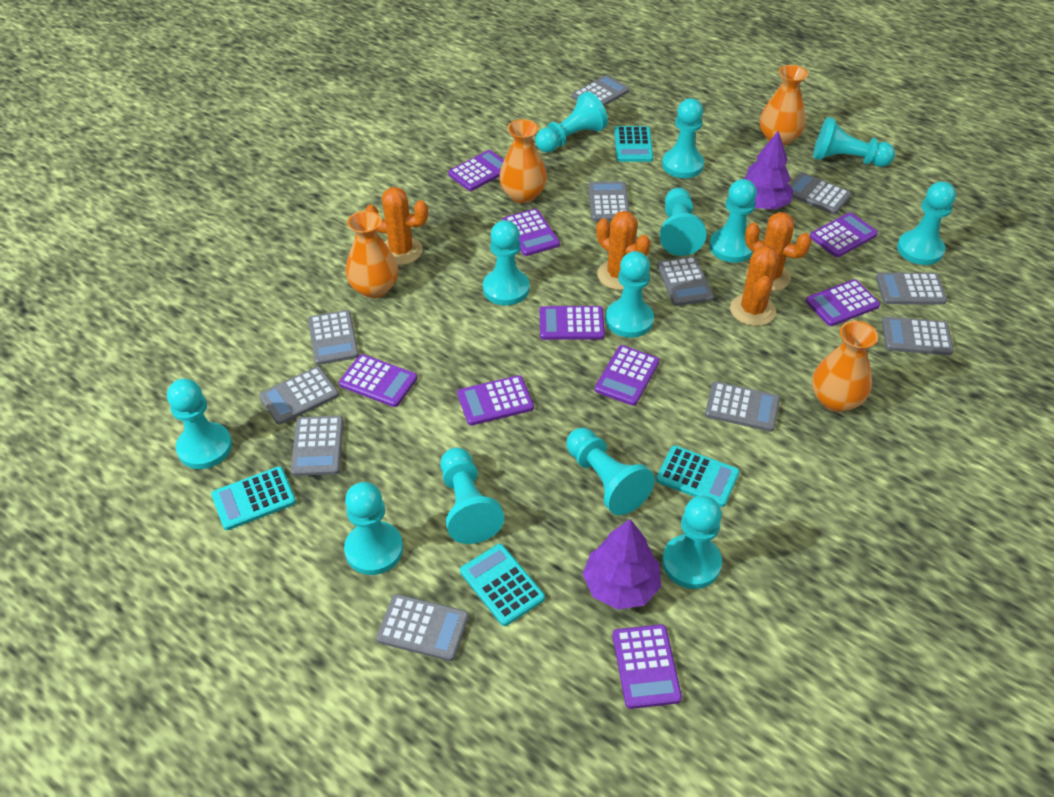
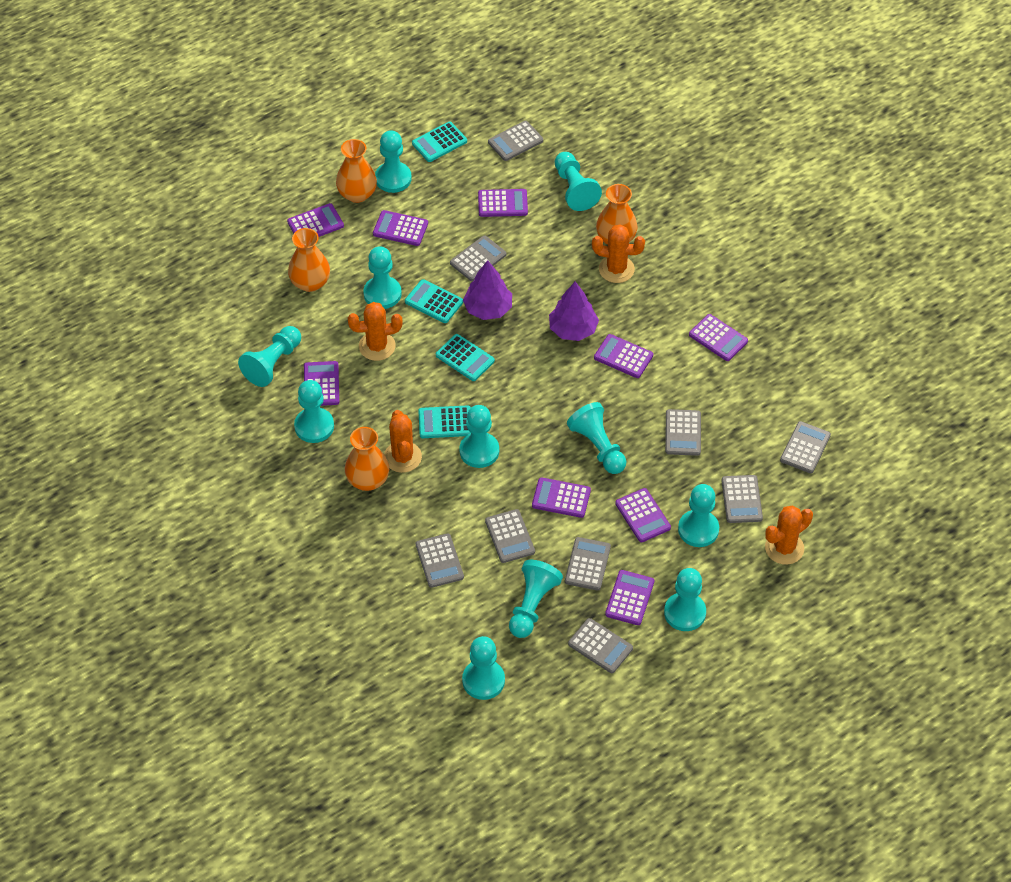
grey calculator: [259,366,339,425] [291,416,344,476] [308,310,359,365] [376,594,469,661] [572,75,629,106] [588,181,630,221] [657,257,714,306] [705,381,780,432] [789,172,851,214] [876,272,947,305] [882,317,954,355] = 11 -> [416,533,464,588] [450,235,506,281] [485,509,535,563] [488,121,543,161] [565,537,611,590] [568,618,633,673] [665,409,701,456] [722,475,763,523] [780,421,831,473] = 9
turquoise pawn: [167,379,232,469] [344,482,403,575] [440,448,505,544] [483,220,530,306] [535,92,608,152] [566,428,655,515] [605,251,654,338] [660,188,706,256] [662,98,704,178] [662,496,722,589] [709,179,757,263] [813,117,895,167] [897,181,956,265] = 13 -> [238,326,301,387] [294,380,334,443] [363,246,402,309] [375,130,412,193] [459,405,499,468] [462,636,505,700] [509,560,563,638] [555,152,602,211] [567,402,626,474] [664,568,706,631] [678,484,719,547] = 11

